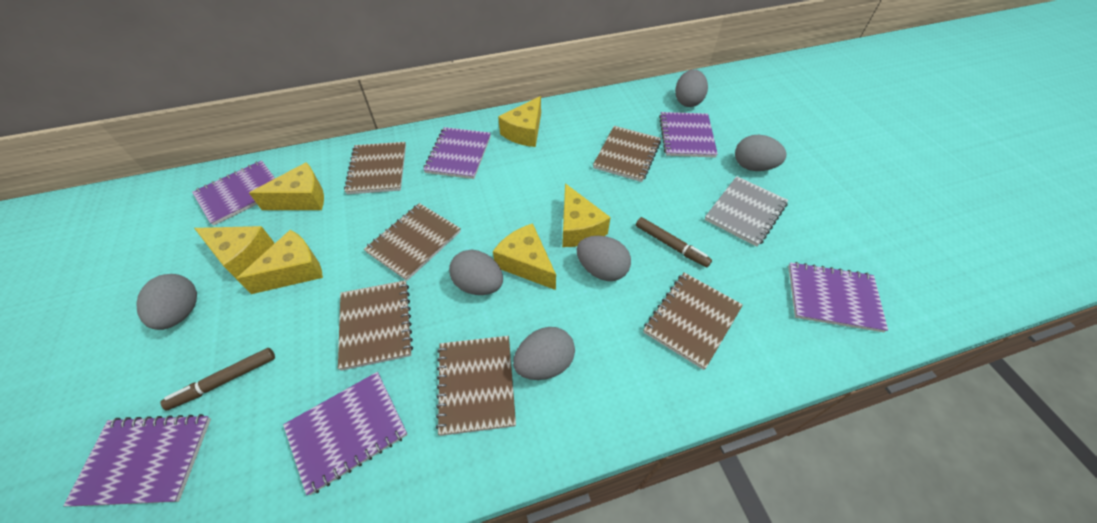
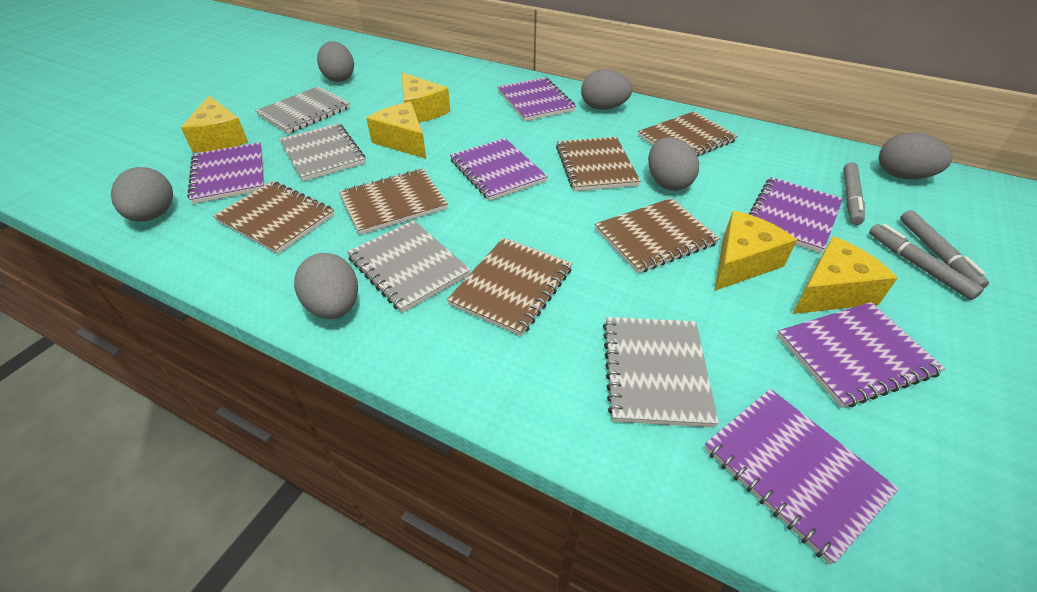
brown marker: [160,348,275,411] [636,217,712,267] = 2 -> none = 0
grey marker: none = 0 -> [843,162,865,225] [869,224,984,300] [900,210,989,288] = 3
grey notebook: [704,176,788,247] = 1 -> [255,86,350,134] [279,123,365,181] [347,220,471,313] [603,317,719,428] = 4
yellow cheese: [194,226,274,278] [236,230,323,294] [249,162,324,210] [493,223,556,290] [498,96,541,147] [562,183,611,247] = 6 -> [181,95,248,153] [366,102,426,159] [402,72,450,123] [714,210,797,291] [792,236,898,314] = 5

